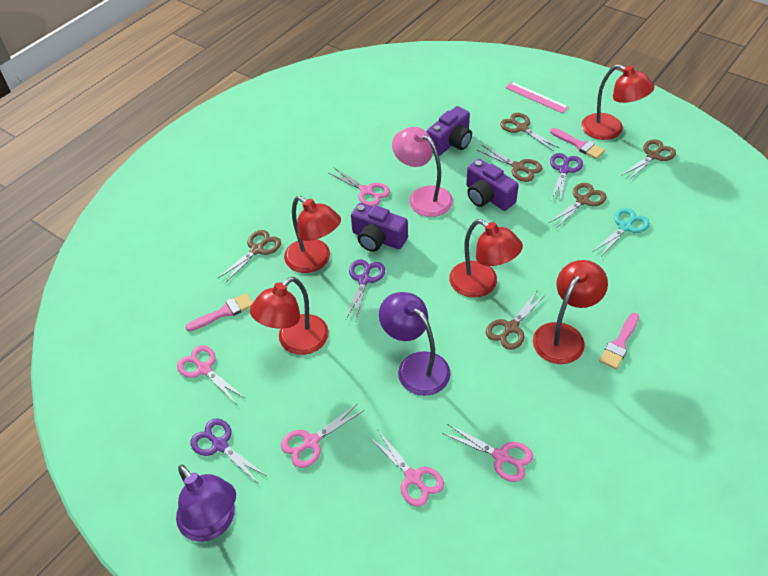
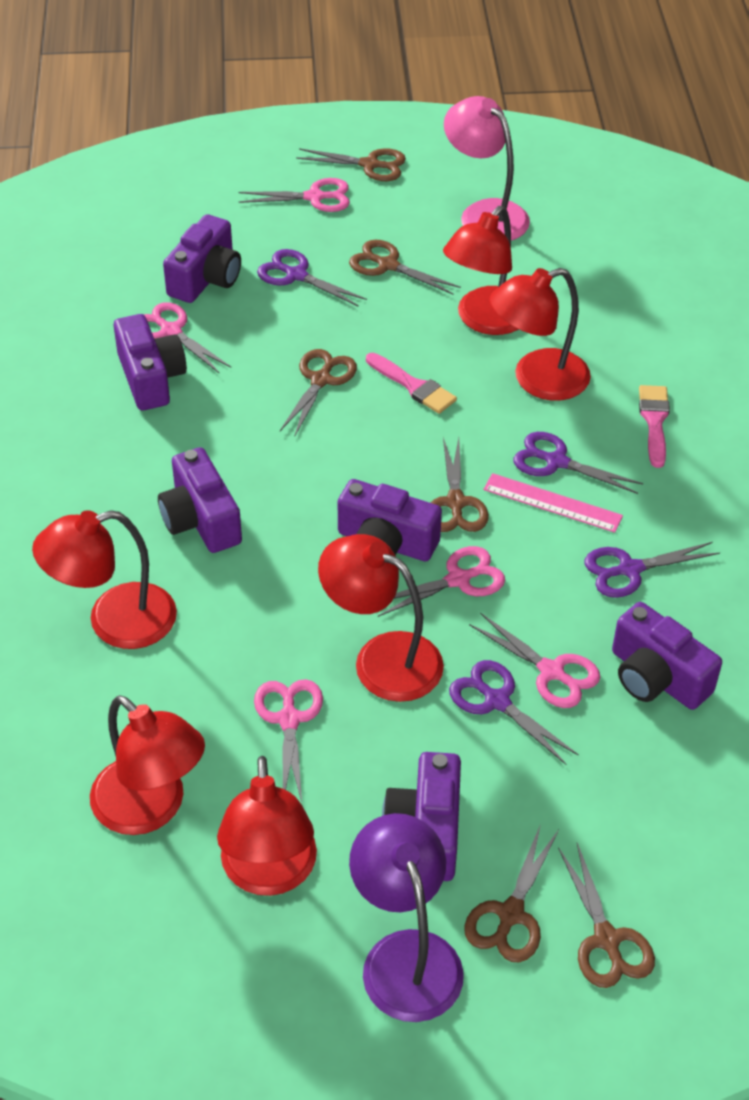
pink brush: [185,293,253,332] [550,128,605,159] [599,313,639,369] = 3 -> [366,353,457,414] [639,385,670,468] = 2
purple camera: [351,203,408,252] [427,106,472,156] [466,159,519,211] = 3 -> [114,314,187,411] [158,447,242,553] [163,214,241,303] [338,479,442,561] [382,752,461,881] [612,602,722,710] = 6
purple lamp: [176,465,236,542] [379,292,451,396] = 2 -> [349,813,464,1022] = 1
purple scissors: [190,418,268,484] [346,259,385,319] [550,153,583,200] = 3 -> [257,249,367,307] [449,660,579,765] [514,432,643,494] [585,542,720,598] = 4
red lamp: [250,277,329,355] [284,196,341,273] [449,219,523,298] [533,260,608,364] [581,64,654,140] = 5 -> [32,510,177,649] [90,695,205,835] [217,756,317,896] [318,534,444,702] [443,206,519,335] [489,268,591,401] = 6
turquoise scissors: [593,208,650,256] = 1 -> none = 0

